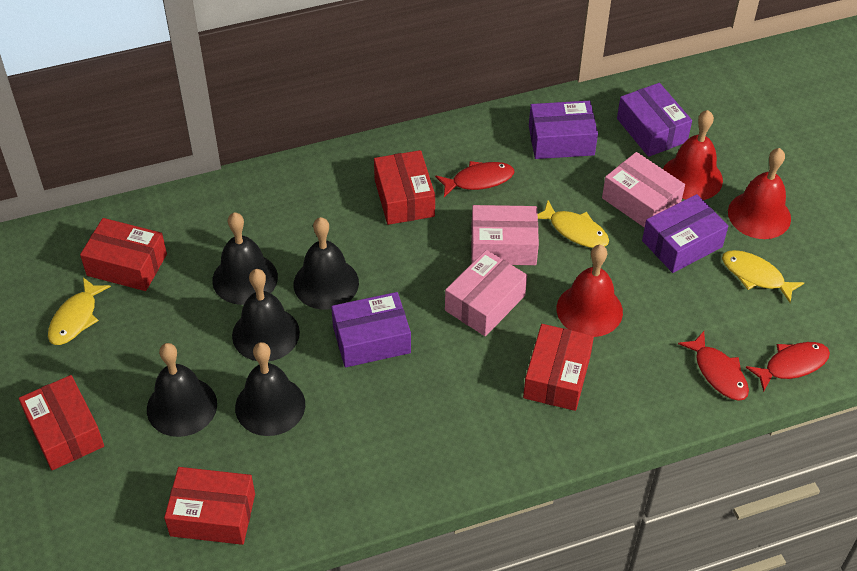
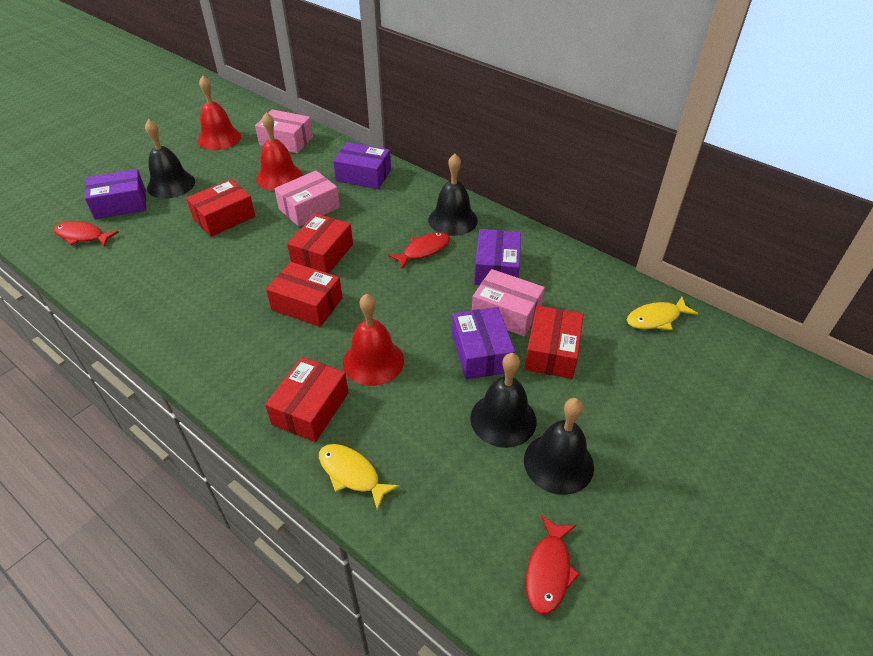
black bell: [147,343,217,437] [212,212,278,305] [232,269,300,361] [235,342,305,436] [294,217,359,310] = 5 -> [145,119,195,199] [428,154,478,236] [470,353,537,448] [524,398,594,495] = 4
yellow fish: [48,277,111,345] [538,200,609,248] [722,250,804,303] = 3 -> [319,444,400,511] [627,297,698,330] = 2

